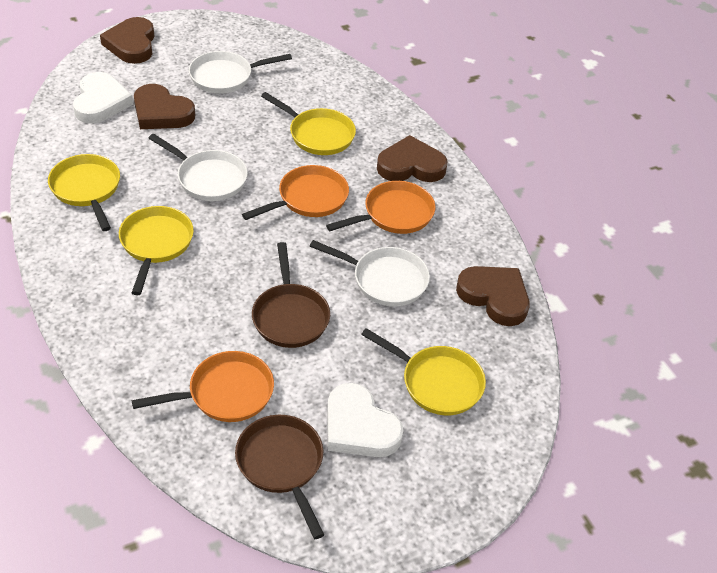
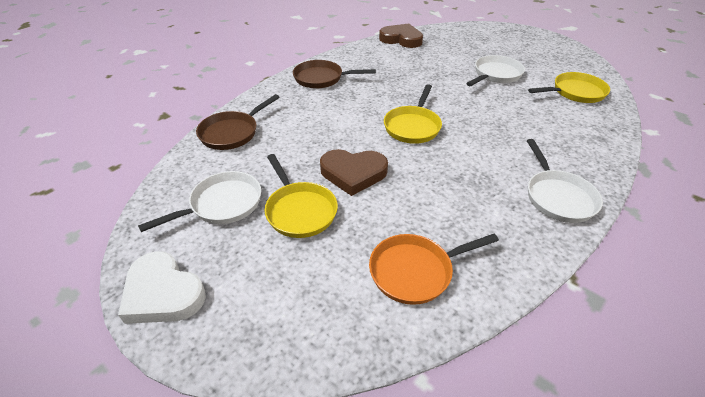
brown heart: [100,17,154,64] [134,84,195,129] [377,135,448,182] [456,266,530,326] = 4 -> [320,149,388,196] [379,24,423,48] = 2
orange pan: [132,351,274,422] [242,165,349,220] [326,181,435,234] = 3 -> [369,234,499,305] = 1
white heart: [73,72,133,124] [327,383,403,457] = 2 -> [118,251,206,324] = 1
yellow pan: [48,154,120,231] [119,206,194,295] [261,92,356,155] [361,328,486,415] = 4 -> [265,154,338,238] [384,84,442,144] [528,72,610,103] = 3

